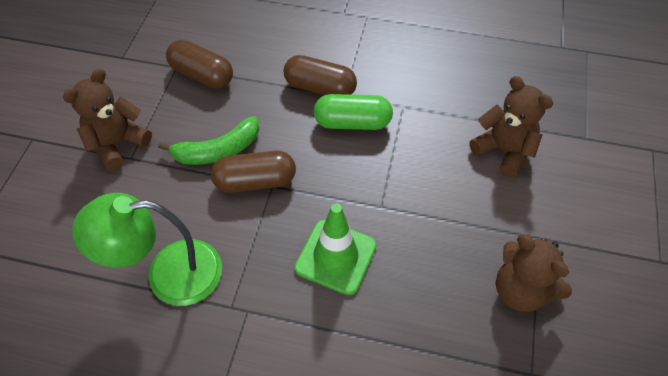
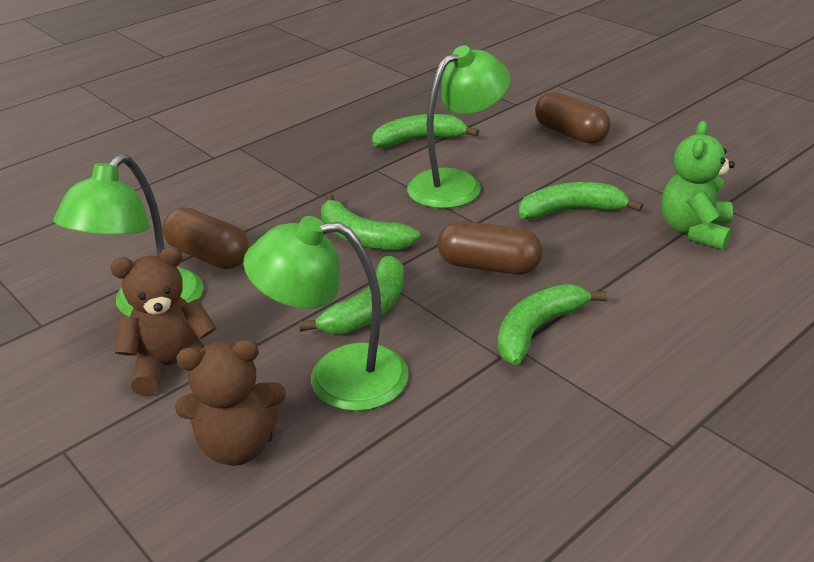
brown teddy bear: [63,69,152,170] [470,76,553,178] [495,234,572,312] = 3 -> [110,247,216,396] [175,339,286,466] = 2
green banana: [158,116,259,165] = 1 -> [299,256,404,334] [321,193,420,250] [372,114,479,148] [497,284,607,365] [519,182,643,220] = 5
green capsule: [314,94,393,130] = 1 -> none = 0
green lamp: [72,193,222,306] = 1 -> [54,154,203,317] [243,216,409,411] [407,46,511,209] = 3
green teddy bear: none = 0 -> [662,121,735,250] = 1
green traffic cone: [294,204,377,295] = 1 -> none = 0

